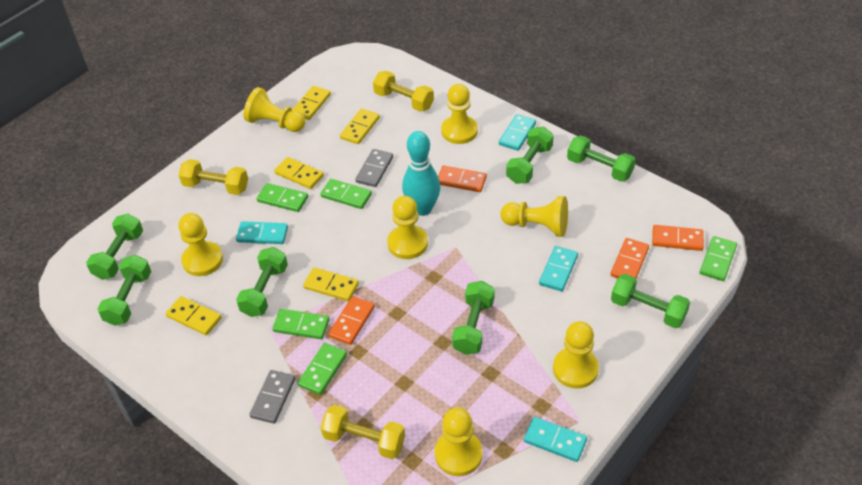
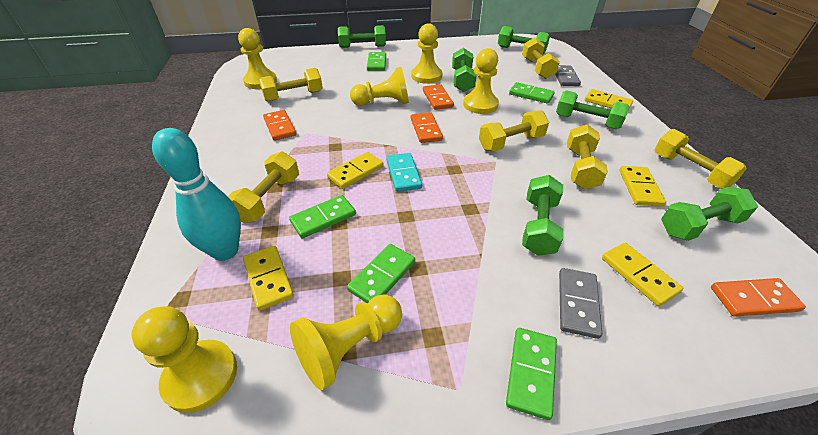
green dumbbell: [86,213,143,280] [98,255,151,326] [236,247,288,317] [452,281,495,355] [506,126,554,184] [567,136,636,182] [611,274,690,328] = 7 -> [338,25,386,48] [452,48,477,92] [498,26,550,54] [522,175,563,256] [556,90,630,129] [661,187,758,241] = 6
turquoise domino: [236,221,288,244] [499,114,536,151] [524,417,587,462] [539,246,578,291] = 4 -> [386,153,422,192] = 1
yellow dumbbell: [179,159,248,195] [320,405,405,459] [373,71,434,112] = 3 -> [228,151,299,223] [259,68,323,101] [479,110,549,151] [522,37,560,79] [567,124,608,189] [654,129,747,189] = 6
yellow pawn: [178,213,223,276] [244,87,305,132] [387,196,428,259] [435,407,483,476] [441,84,478,144] [500,196,568,237] [553,321,599,389] = 7 -> [131,306,237,413] [238,28,277,89] [290,294,402,390] [350,67,409,106] [411,23,442,84] [463,48,499,114] = 6

